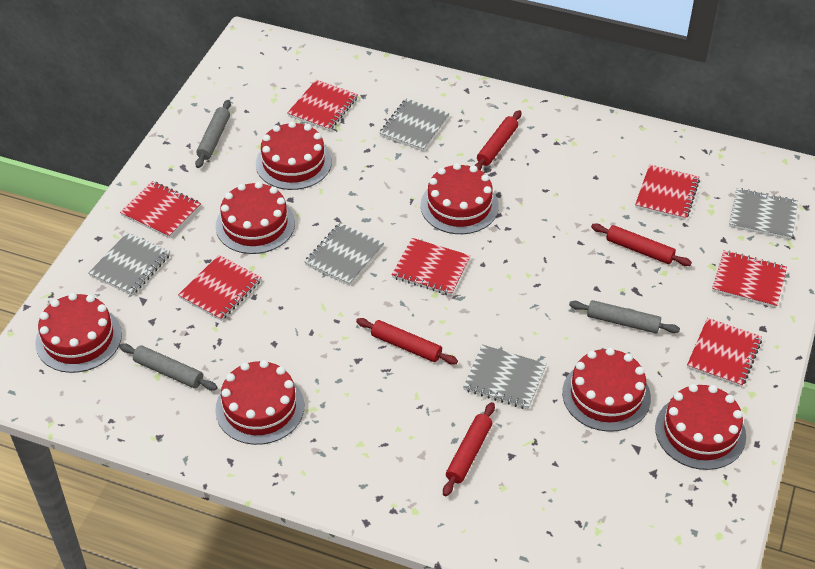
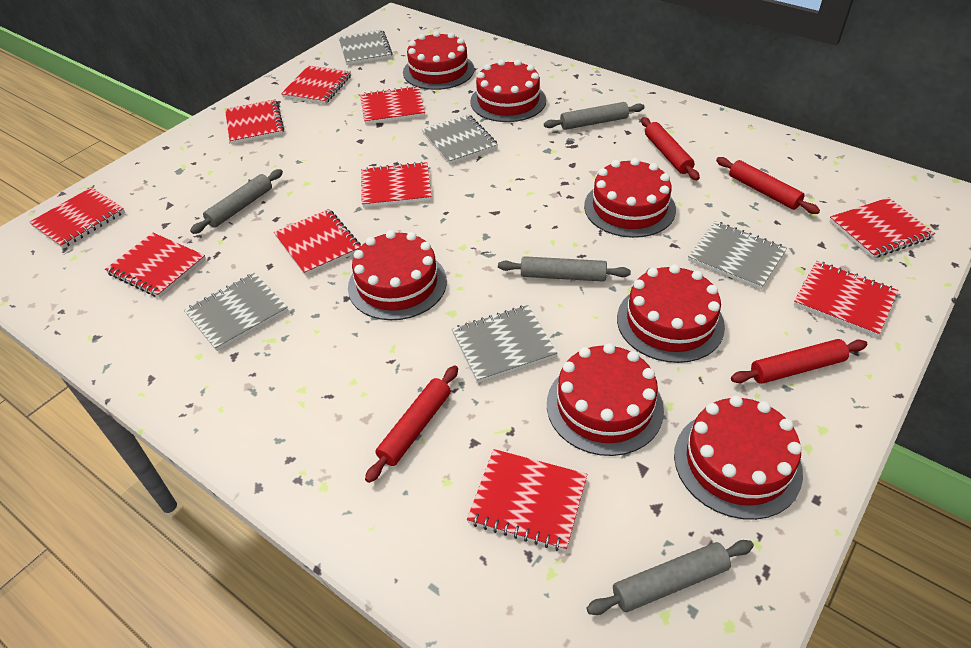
grey rolling pin: [119,343,218,391] [195,100,231,168] [569,300,680,333] = 3 -> [190,169,283,234] [498,256,631,282] [544,102,645,130] [586,540,754,615] = 4
red notebook: [120,181,201,238] [178,255,262,321] [287,79,358,131] [392,238,471,296] [635,165,700,220] [687,318,762,387] [712,250,787,308] = 7 -> [29,187,125,249] [105,233,206,298] [225,99,284,144] [274,209,361,276] [281,65,351,104] [360,86,425,124] [361,162,431,208] [467,449,587,551] [794,261,898,337] [829,197,935,259] = 10

